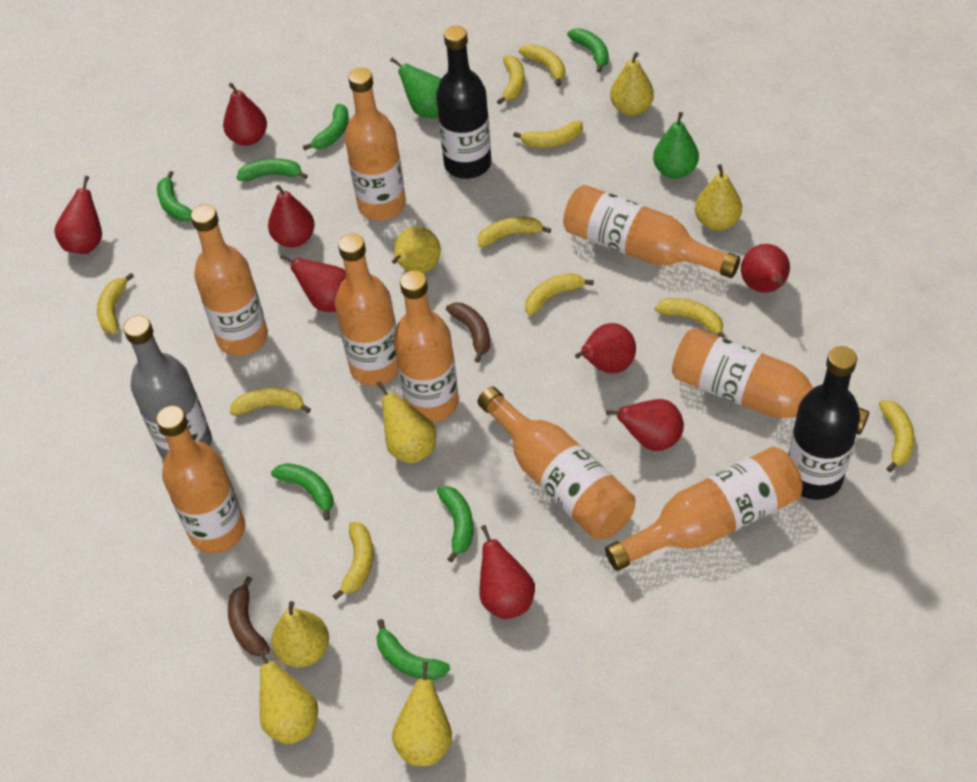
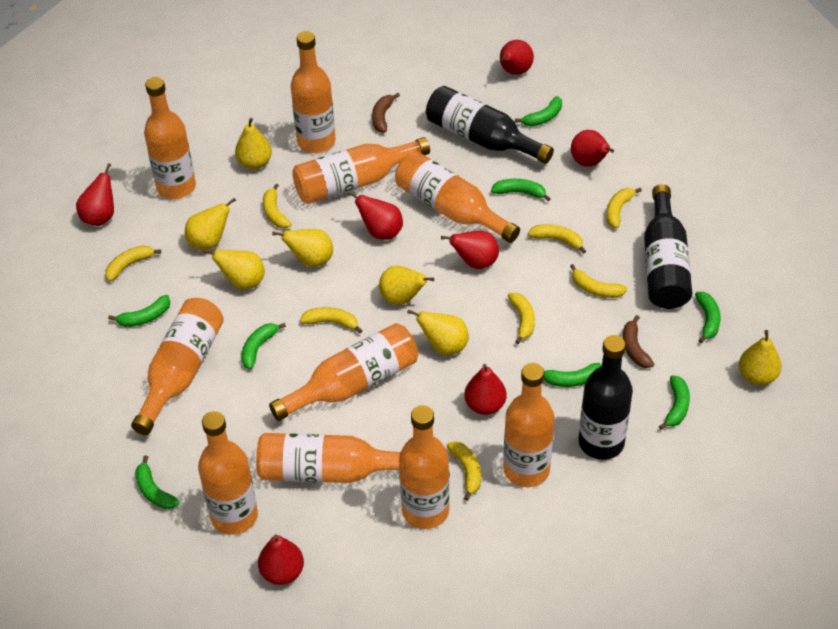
black bottle: [436,26,491,179] [788,346,860,500] = 2 -> [426,86,554,164] [579,335,633,460] [644,184,692,309] = 3
green banana: [157,171,192,221] [236,158,308,181] [271,463,333,521] [303,104,349,150] [376,619,450,680] [437,486,473,563] [567,28,609,73] = 7 -> [108,295,170,327] [135,455,179,509] [241,323,286,369] [491,179,551,201] [515,96,562,126] [544,363,601,387] [659,375,690,430] [695,292,721,343] = 8
green pear: [390,58,441,118] [653,112,699,179] = 2 -> none = 0
grey bottle: [123,315,212,460] = 1 -> none = 0
orange bottle: [156,406,245,553] [191,204,268,356] [335,233,398,386] [345,68,406,220] [393,270,459,422] [477,387,635,539] [563,185,740,278] [605,447,803,571] [672,328,869,435] = 9 -> [131,298,224,435] [144,77,196,199] [198,411,258,535] [256,433,400,483] [269,323,418,421] [291,31,335,153] [292,137,430,204] [395,151,520,243] [399,405,450,529] [503,363,554,487] = 10
red pear: [54,176,102,254] [223,83,267,146] [268,185,315,247] [280,254,346,312] [479,525,535,619] [575,323,636,373] [606,399,684,451] [741,244,790,293] = 8 -> [76,163,114,226] [258,534,304,585] [347,191,403,240] [441,231,499,269] [464,364,506,415] [500,40,534,75] [571,130,614,167] = 7
yellow banana: [97,273,134,333] [230,388,311,415] [332,522,374,600] [478,217,551,247] [497,55,525,105] [513,121,583,148] [519,44,565,86] [525,273,594,316] [655,298,726,339] [879,400,915,472] = 10 -> [105,246,161,282] [263,184,292,228] [300,307,362,333] [447,441,481,501] [507,292,535,344] [528,224,586,254] [570,264,627,298] [606,188,642,228] = 8

